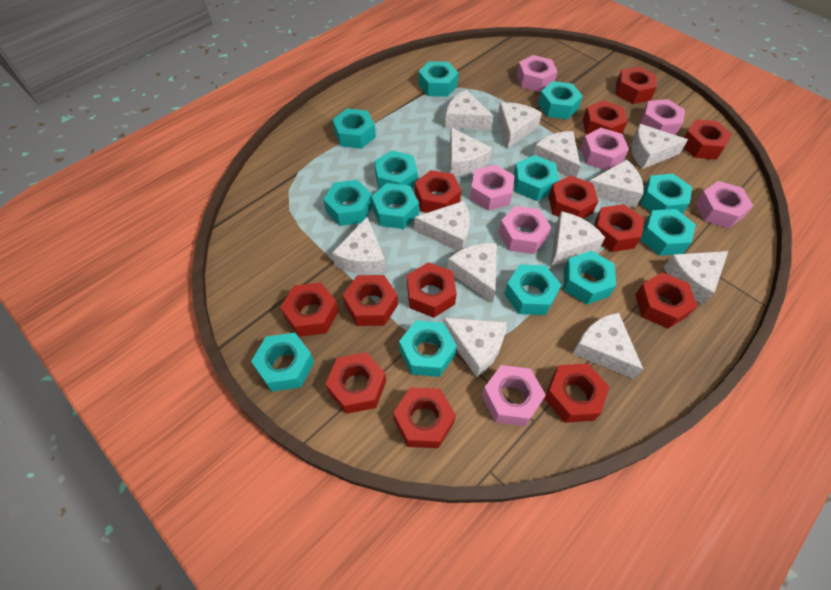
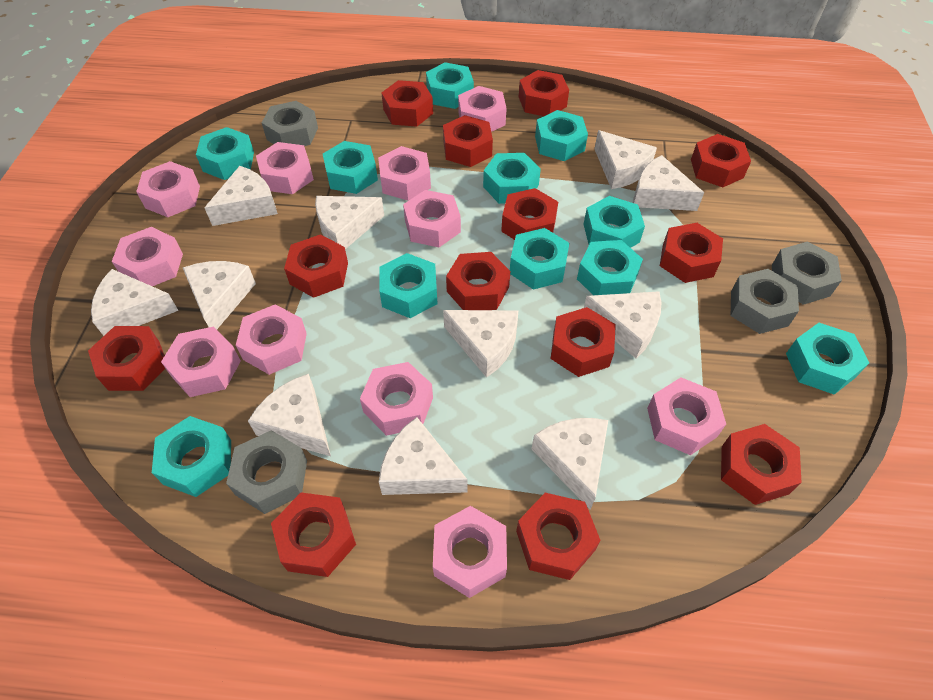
grey nut: none = 0 -> [226,430,307,514] [262,101,318,146] [731,269,799,334] [772,241,842,305] = 4
pink nut: [470,165,515,211] [482,365,546,426] [499,206,551,254] [517,55,557,92] [581,128,629,171] [640,99,685,135] [695,181,753,229] = 7 -> [112,227,183,286] [136,161,200,217] [161,326,241,397] [236,304,307,375] [256,142,314,194] [360,362,433,436] [378,146,431,201] [403,190,461,247] [433,506,507,598] [458,86,507,132] [647,378,726,455] = 11
turquoise nut: [251,333,314,391] [323,180,372,226] [332,109,376,149] [371,183,419,229] [374,150,418,189] [399,321,457,377] [418,61,459,97] [504,265,561,315] [513,155,559,201] [538,81,583,119] [564,251,616,305] [640,173,692,214] [640,209,696,256] = 13 -> [152,416,231,497] [196,127,254,180] [323,141,378,194] [379,253,438,318] [426,62,474,109] [483,153,541,204] [510,228,569,290] [535,110,588,161] [577,240,643,295] [584,196,645,248] [786,323,869,394] = 11
white cheese: [332,217,385,274] [414,201,470,251] [443,318,506,377] [445,90,494,130] [447,243,497,303] [450,127,492,176] [497,102,542,149] [533,131,580,177] [551,211,605,266] [572,312,643,379] [589,160,644,208] [631,124,688,169] [664,251,728,305] = 13 -> [91,269,179,336] [183,261,256,329] [204,166,278,226] [248,374,331,456] [315,196,384,249] [379,417,468,495] [443,310,518,378] [532,418,608,510] [584,291,661,359] [594,130,657,189] [633,155,704,211] = 11

